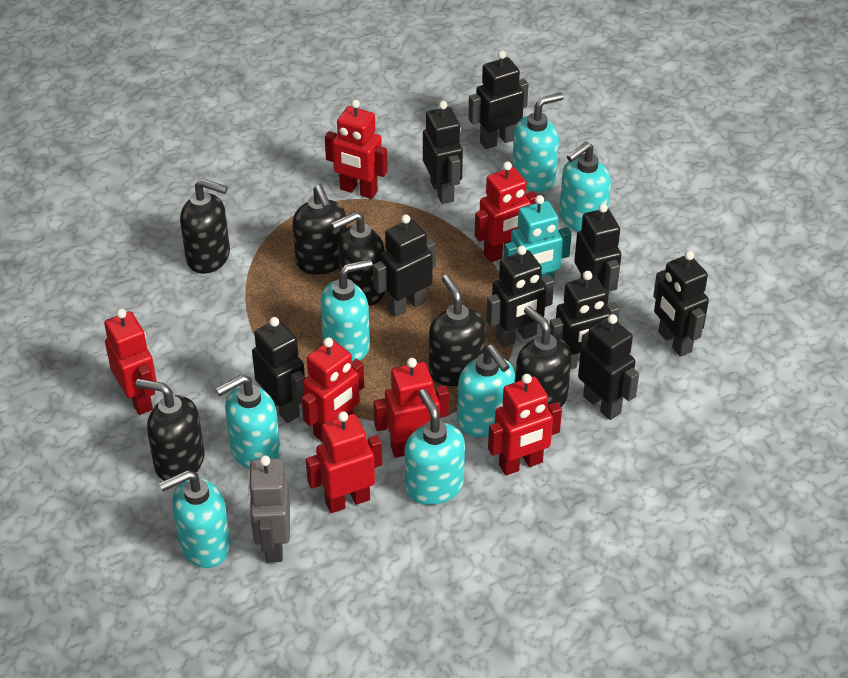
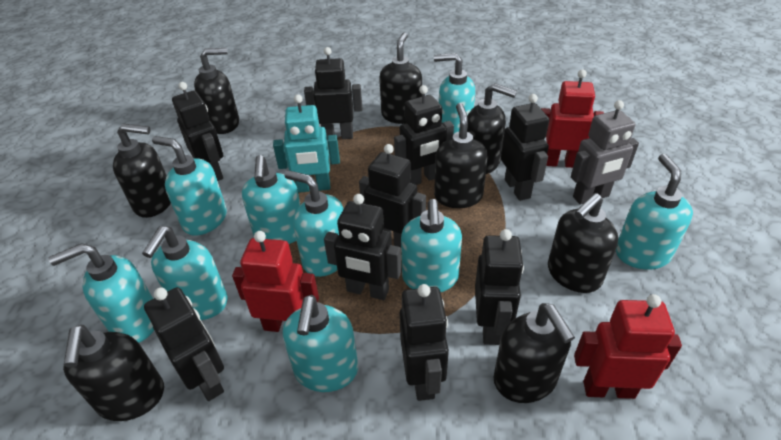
black soap dispenser: [136,379,205,481] [180,179,230,274] [292,185,347,275] [331,212,385,306] [429,275,485,386] [515,306,572,407] = 6 -> [63,325,164,421] [113,124,171,218] [194,48,239,134] [379,33,422,124] [434,103,488,208] [467,83,517,174] [493,303,575,403] [548,193,618,293] = 8
red robot: [104,309,157,415] [302,338,364,442] [306,411,382,513] [325,100,388,199] [373,358,449,458] [475,162,537,263] [488,374,562,475] = 7 -> [232,231,319,332] [541,70,604,168] [574,294,682,399] = 3
turquoise soap dispenser: [159,470,231,568] [216,374,280,469] [320,259,372,361] [405,389,465,505] [457,345,515,437] [512,93,564,192] [559,142,611,232] = 7 -> [48,243,154,343] [142,226,228,320] [152,136,227,235] [242,155,301,244] [283,295,358,392] [284,170,344,277] [401,199,462,292] [434,53,475,133] [616,154,693,270] = 9

